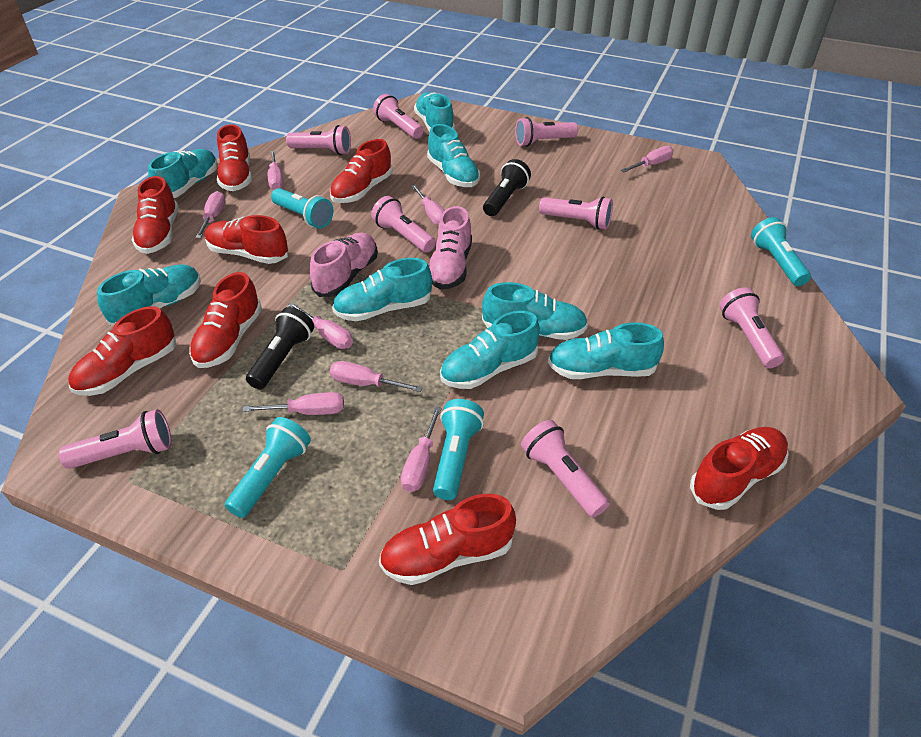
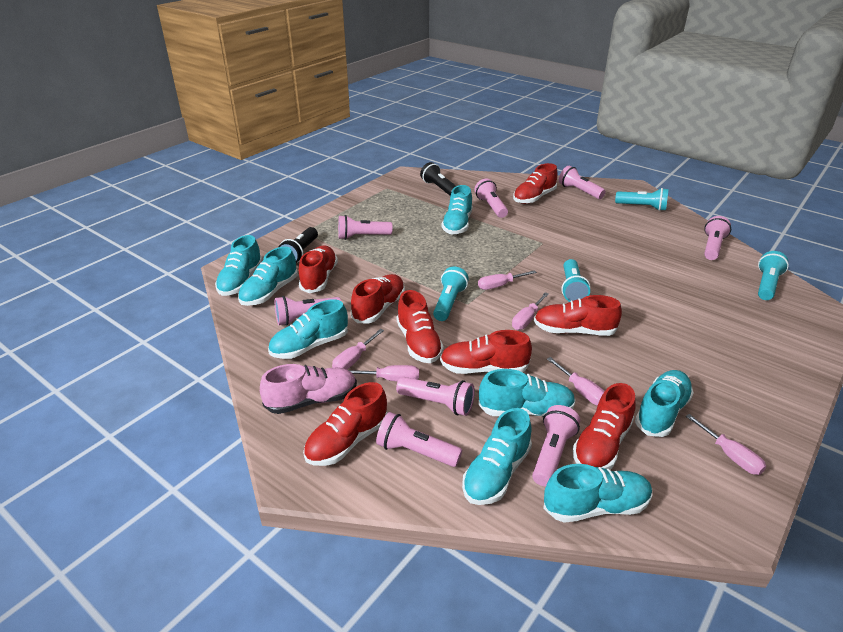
pink screwdriver: [195,191,226,238] [243,392,344,415] [268,151,283,190] [288,302,353,349] [330,361,423,392] [401,407,442,492] [411,185,445,226] [621,146,674,172] = 8 -> [332,329,384,370] [348,365,419,381] [478,270,537,290] [512,292,549,330] [547,357,605,406] [686,414,766,475] = 6
pink shoe: [310,233,378,297] [429,206,472,290] = 2 -> [260,364,357,414] = 1

